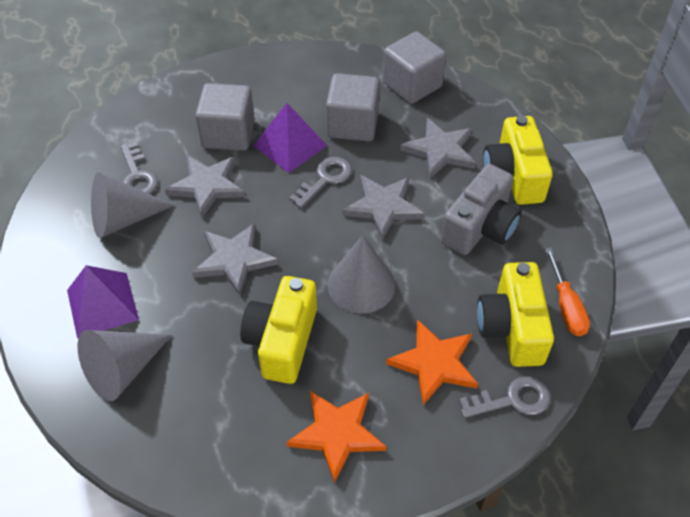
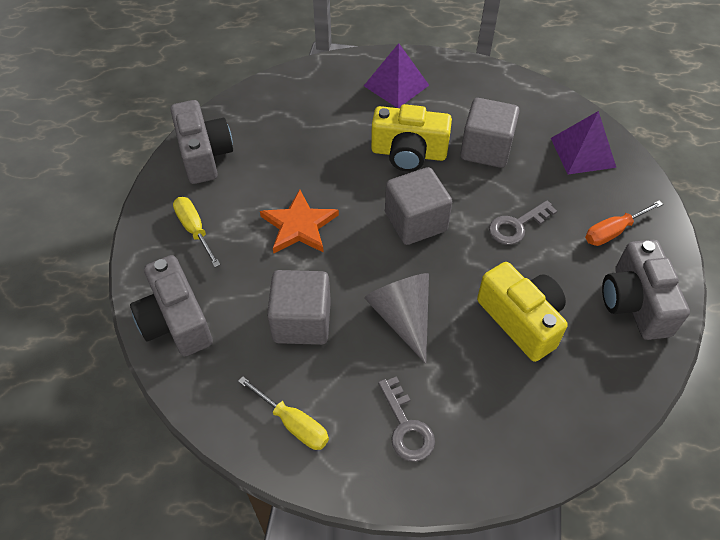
grey camera: [441,164,522,255] = 1 -> [130,255,213,356] [171,100,233,184] [602,240,690,340] = 3
grey cone: [77,330,172,401] [91,172,175,238] [328,235,395,314] = 3 -> [364,273,429,364] = 1
grey key: [121,142,158,194] [289,157,352,208] [459,376,550,418] = 3 -> [378,376,435,462] [489,201,557,245] = 2
grey star: [165,156,246,218] [192,223,278,296] [342,175,424,240] [400,118,476,178] = 4 -> none = 0
orange star: [287,391,386,483] [386,319,478,405] = 2 -> [260,189,339,253] = 1
yellow camera: [240,276,317,384] [477,262,554,367] [483,115,553,205] = 3 -> [371,104,452,172] [477,262,568,362] = 2
yellow screwdriver: none = 0 -> [173,197,221,267] [238,376,329,450] = 2

